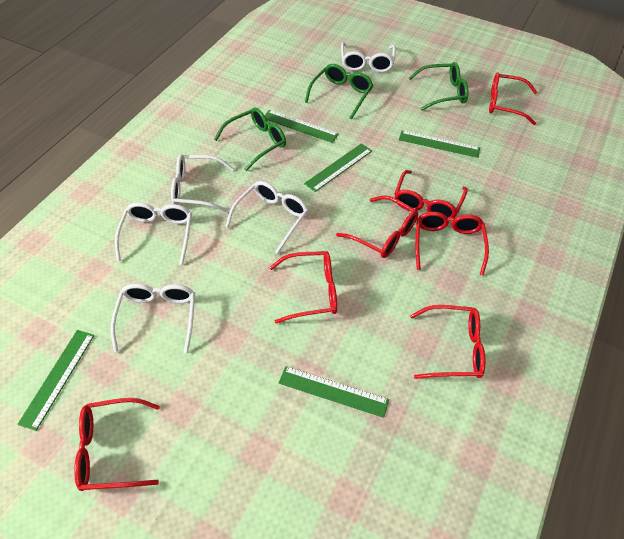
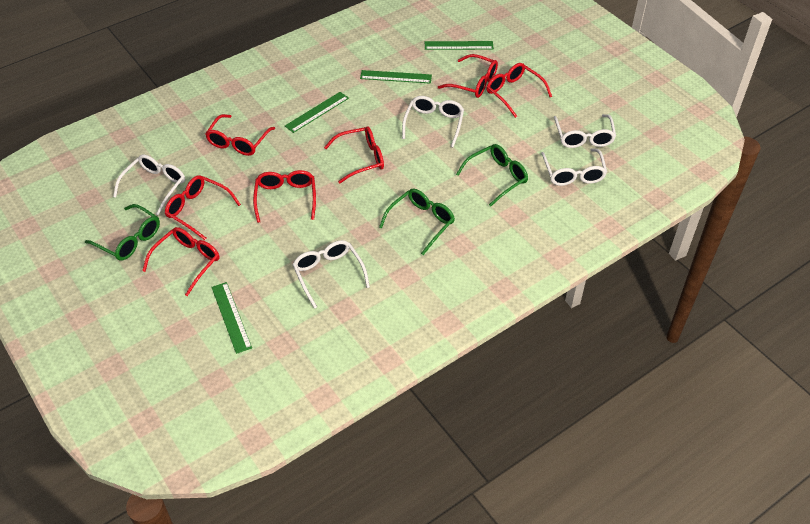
green ruler: [17,330,94,431] [265,110,339,143] [279,366,389,418] [304,143,372,192] [399,130,480,158] = 5 -> [211,282,252,354] [285,92,349,133] [360,70,432,84] [425,41,494,50] = 4

